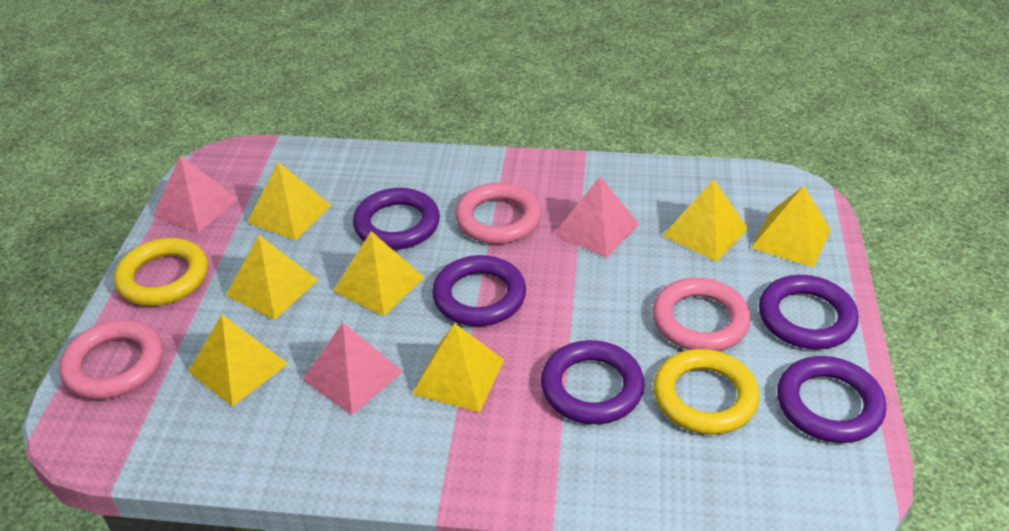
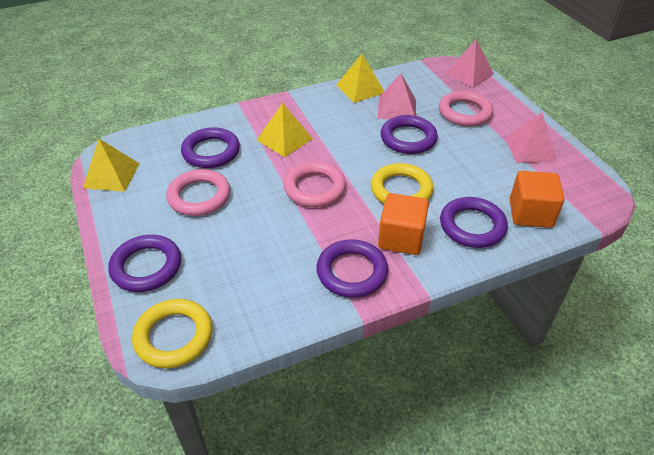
orange cube: none = 0 -> [378,193,429,255] [510,171,564,228] = 2
yellow pyramid: [188,315,288,407] [225,235,318,320] [247,162,331,240] [333,231,424,316] [412,323,504,413] [663,179,748,262] [751,186,831,268] = 7 -> [83,139,140,192] [257,103,313,157] [336,54,384,103] = 3

